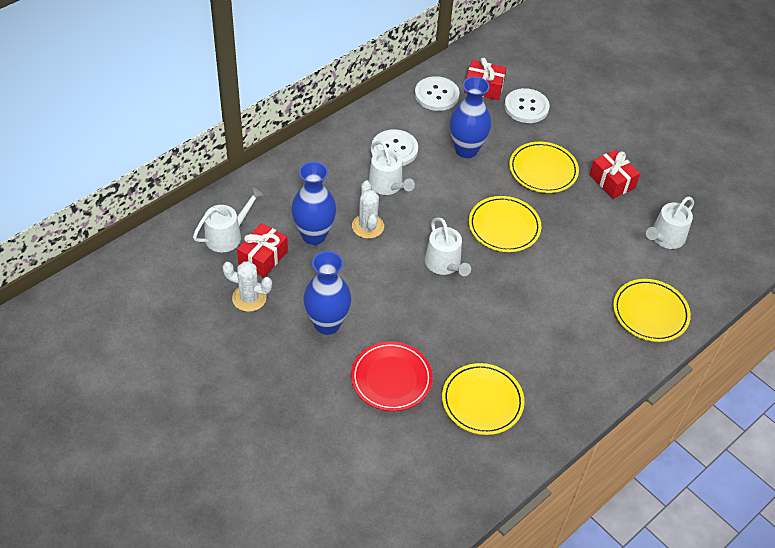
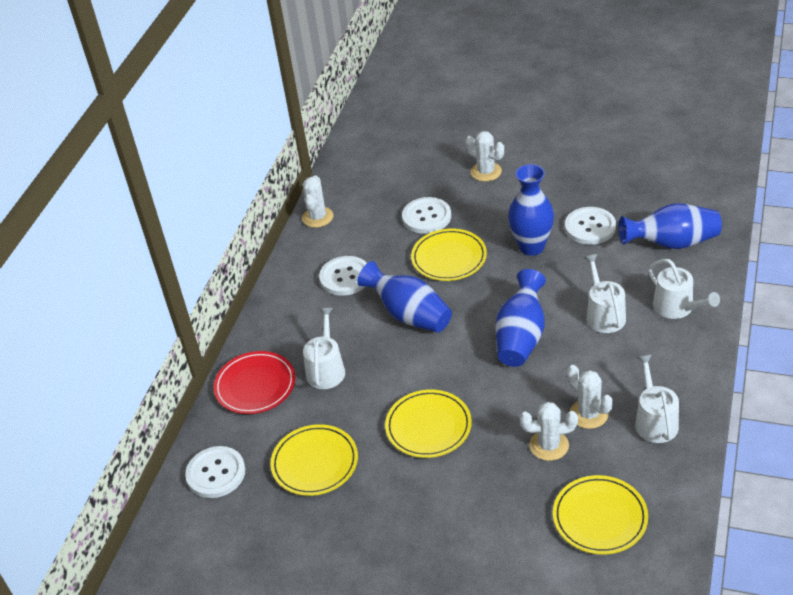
blue vase: [291,162,336,245] [303,251,351,335] [450,77,491,158] = 3 -> [357,261,452,332] [495,269,546,367] [508,164,554,256] [619,204,722,249] = 4
red gift: [237,223,288,277] [464,58,507,100] [589,150,640,199] = 3 -> none = 0
white button: [372,129,418,166] [415,76,459,111] [504,88,550,123] = 3 -> [185,446,245,498] [319,256,367,296] [402,197,451,234] [565,207,616,245] = 4
white cactus: [222,261,272,312] [352,180,384,239] = 2 -> [302,175,333,228] [465,131,504,182] [520,402,578,461] [567,365,613,429] = 4

